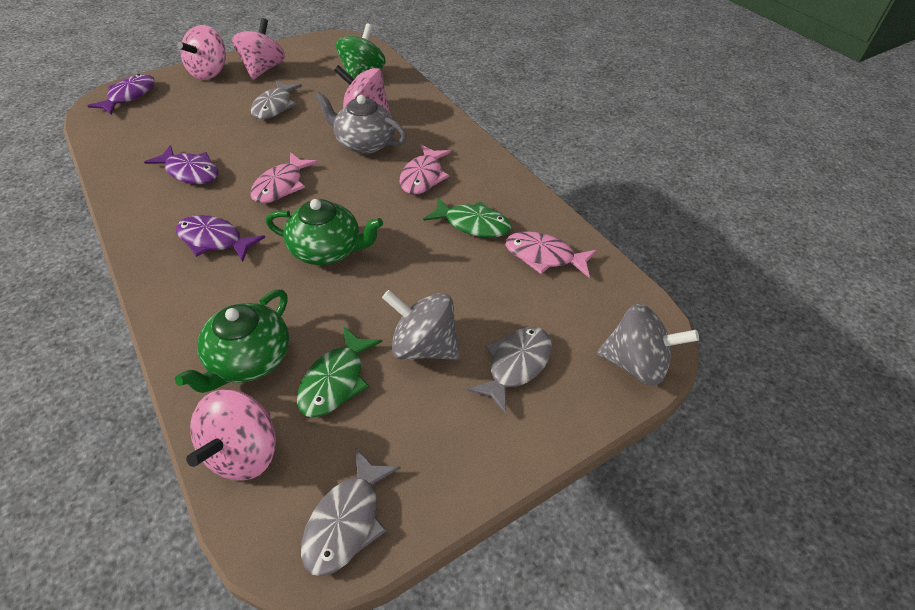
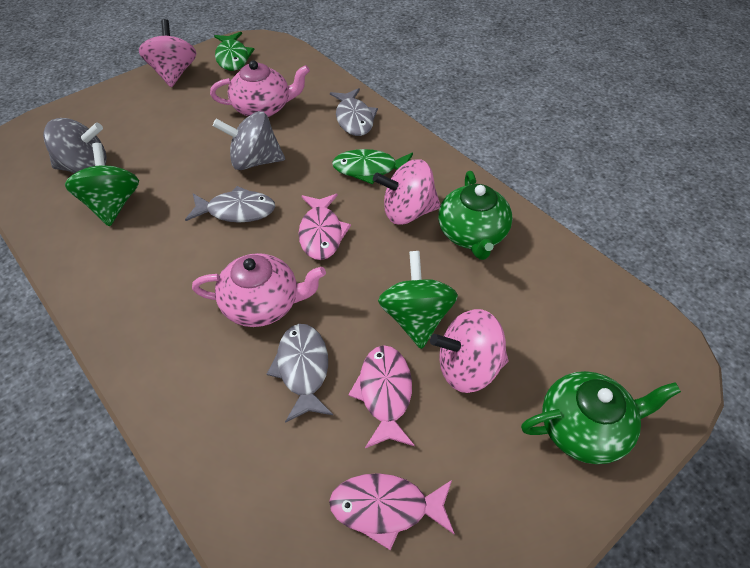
green spinning top: [336,24,386,79] = 1 -> [65,143,139,227] [378,251,458,349] = 2
grey teapot: [315,92,407,154] = 1 -> none = 0
pink spinning top: [177,25,226,80] [186,390,276,481] [232,18,285,80] [334,65,390,113] = 4 -> [139,19,196,87] [373,159,440,225] [430,309,508,393] = 3
pink teapot: none = 0 -> [192,253,326,327] [210,60,310,117] = 2
purple fish: [87,74,155,114] [144,145,218,184] [176,215,265,262] = 3 -> none = 0

